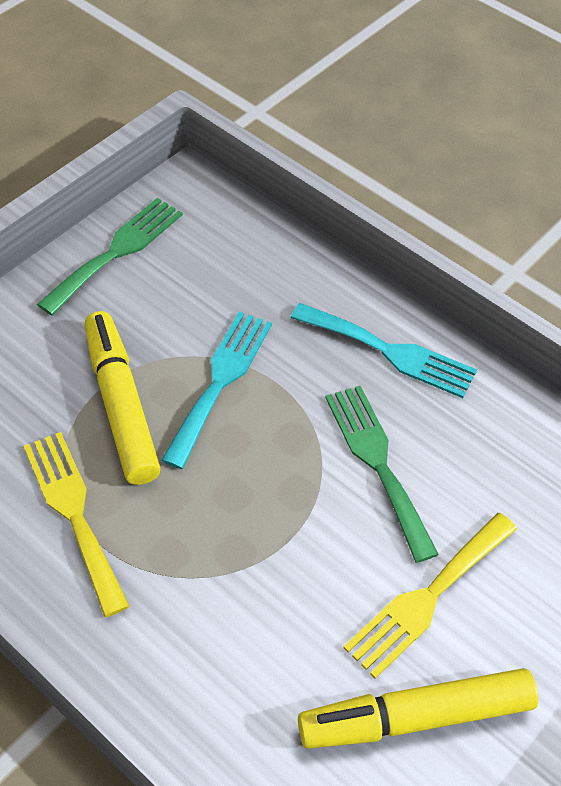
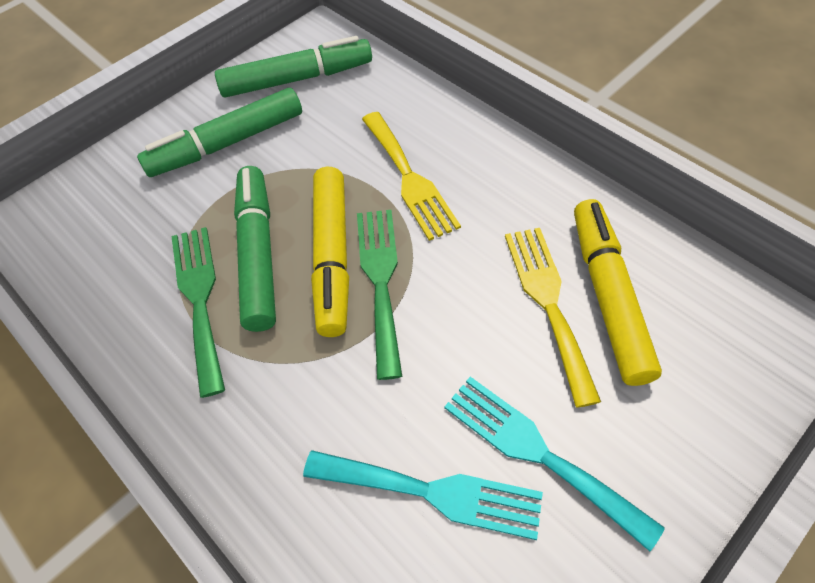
green marker: none = 0 -> [137,88,302,177] [215,36,372,98] [234,166,276,332] = 3

